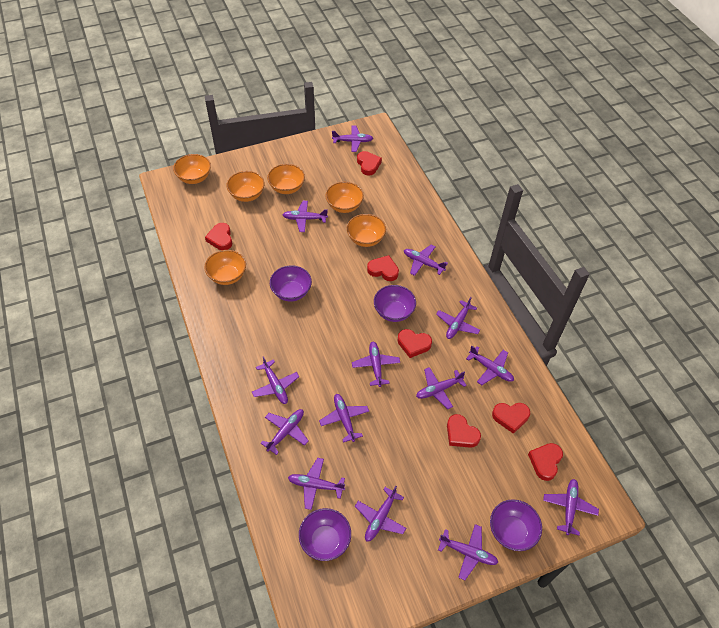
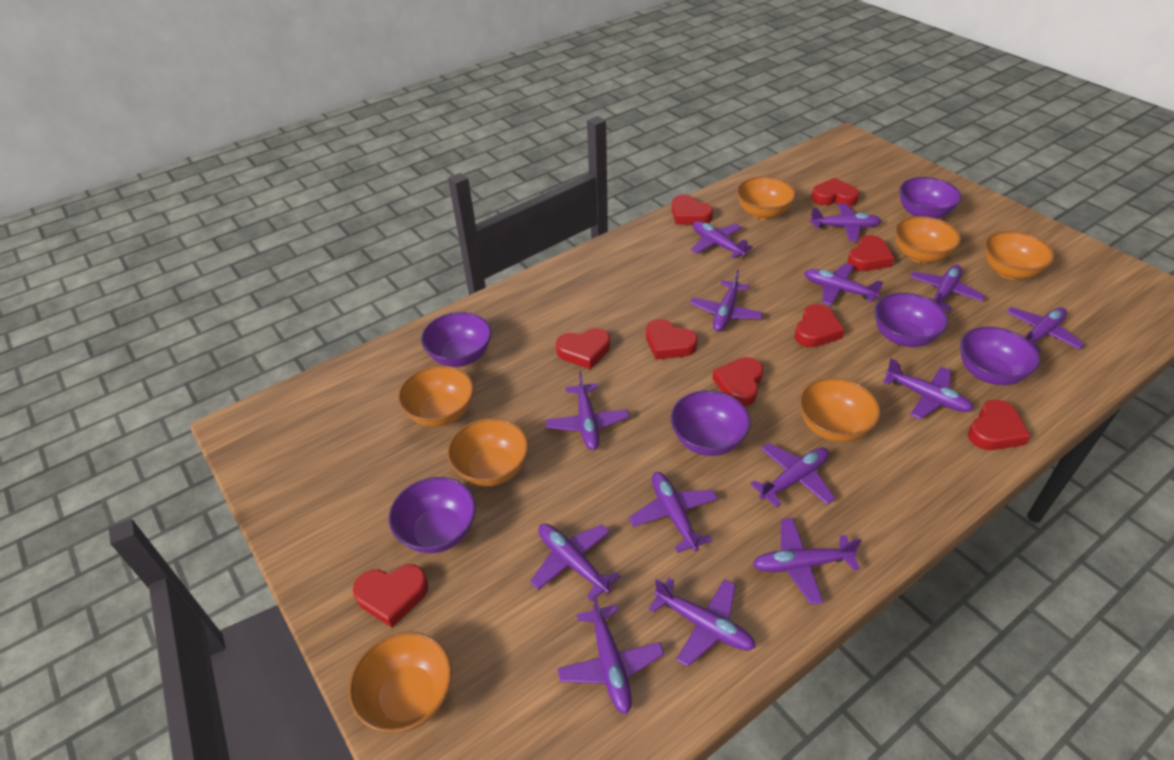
orange bowl: [173,154,211,184] [204,250,246,285] [227,171,265,202] [267,164,305,194] [325,182,364,213] [347,214,386,247] = 6 -> [348,631,452,733] [398,365,474,427] [447,418,529,486] [737,177,796,220] [799,378,880,442] [895,216,961,263] [984,231,1054,279] = 7
purple bowl: [270,265,312,302] [299,508,351,561] [374,285,416,322] [490,499,542,551] = 4 -> [389,477,476,553] [421,312,491,367] [671,390,751,456] [874,293,948,347] [899,177,962,218] [960,327,1040,385] = 6
red heart: [205,223,232,250] [357,151,382,176] [367,255,399,281] [398,329,432,358] [447,414,481,448] [492,403,530,434] [528,443,563,481] = 7 -> [353,564,429,627] [556,328,610,369] [646,319,698,360] [672,195,713,225] [712,357,763,406] [794,304,845,347] [811,178,859,206] [847,235,894,271] [968,400,1031,450] = 9

